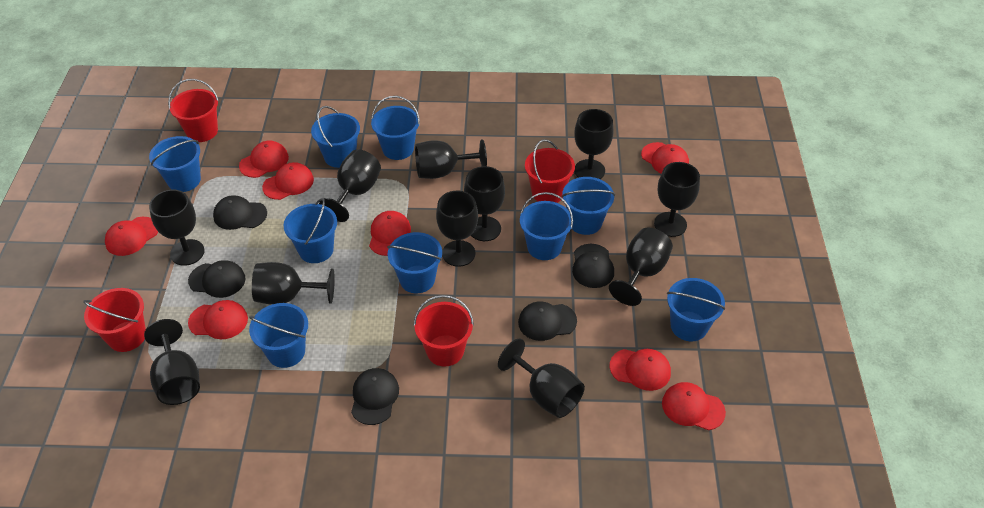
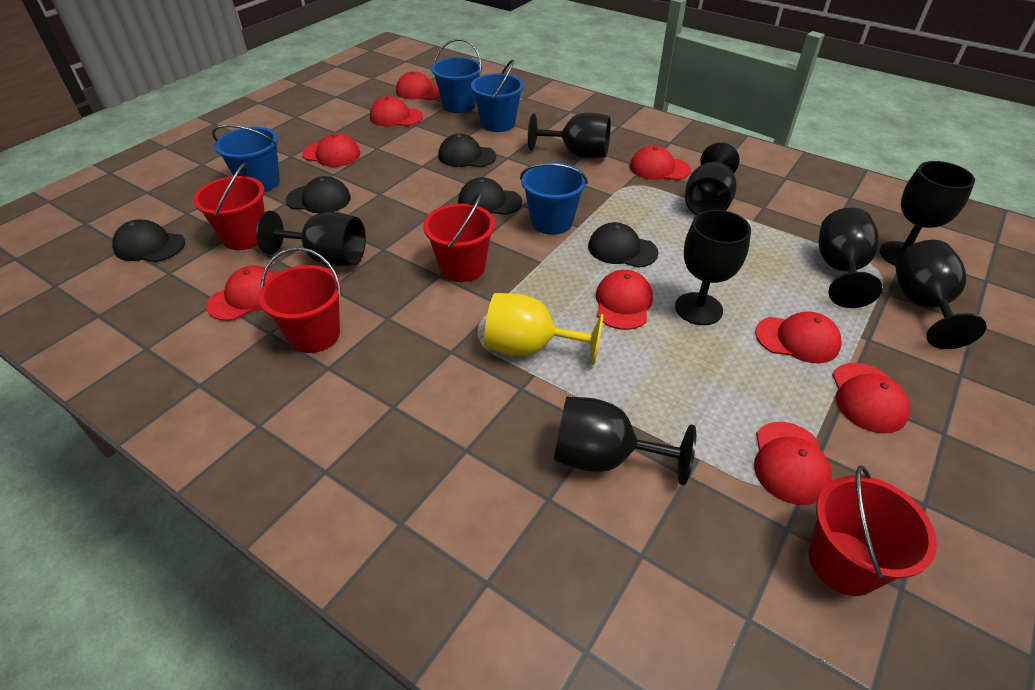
black goblet: [144,319,200,405] [149,190,205,266] [252,262,335,305] [319,149,381,222] [415,139,487,179] [436,191,478,267] [464,166,505,241] [498,338,585,418] [574,109,613,179] [609,228,673,306] [654,162,700,237] = 11 -> [256,211,366,266] [528,113,611,158] [554,396,696,485] [675,210,751,325] [685,142,740,215] [818,208,883,308] [879,161,975,266] [895,240,987,349] = 8
blue bucket: [149,136,201,192] [249,303,308,368] [283,198,337,263] [311,106,360,168] [371,96,420,160] [387,232,442,293] [520,192,573,260] [561,177,615,235] [667,278,725,341] = 9 -> [212,125,280,192] [431,39,482,113] [471,59,524,132] [520,162,588,235] = 4
red cap: [105,217,158,256] [188,300,248,339] [239,141,289,178] [262,162,314,200] [369,211,411,256] [610,349,671,391] [641,142,689,174] [662,382,726,430] = 8 -> [206,266,275,321] [302,133,360,167] [370,96,423,126] [396,72,440,100] [596,270,653,330] [630,145,691,180] [754,422,832,505] [755,311,841,364] [832,363,910,434] = 9
yellow goblet: none = 0 -> [484,293,603,365] = 1

